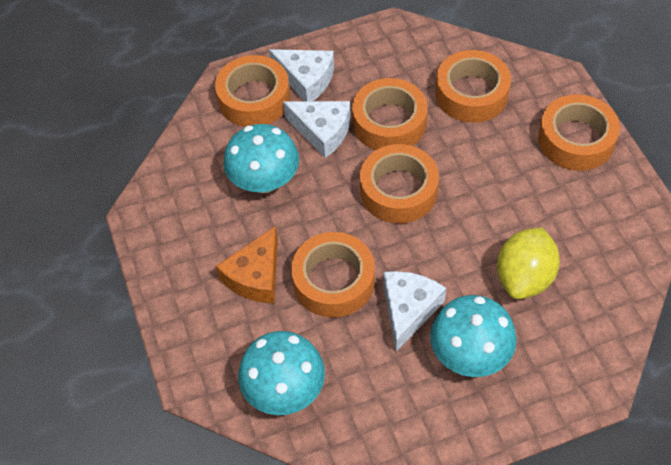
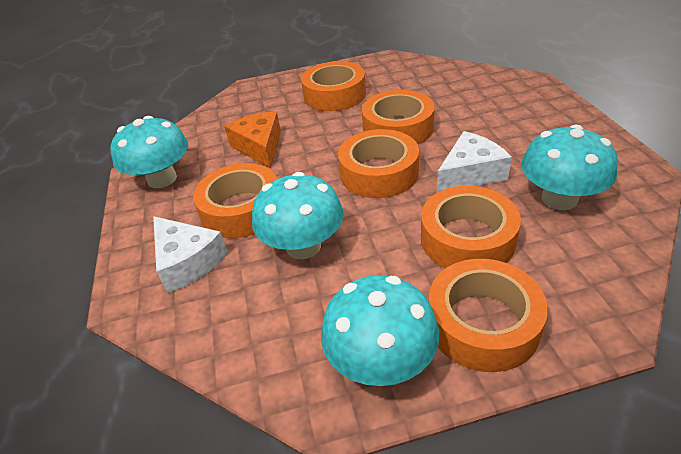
turquoise mushroom: [224,124,299,193] [238,331,325,415] [430,295,517,377] = 3 -> [110,116,188,188] [252,172,343,259] [321,275,439,386] [521,125,618,210] = 4
white cheese: [269,49,334,101] [283,101,351,158] [383,271,446,352] = 3 -> [153,216,228,293] [437,131,512,192] = 2
yellow lemon: [497,227,560,299] = 1 -> none = 0

